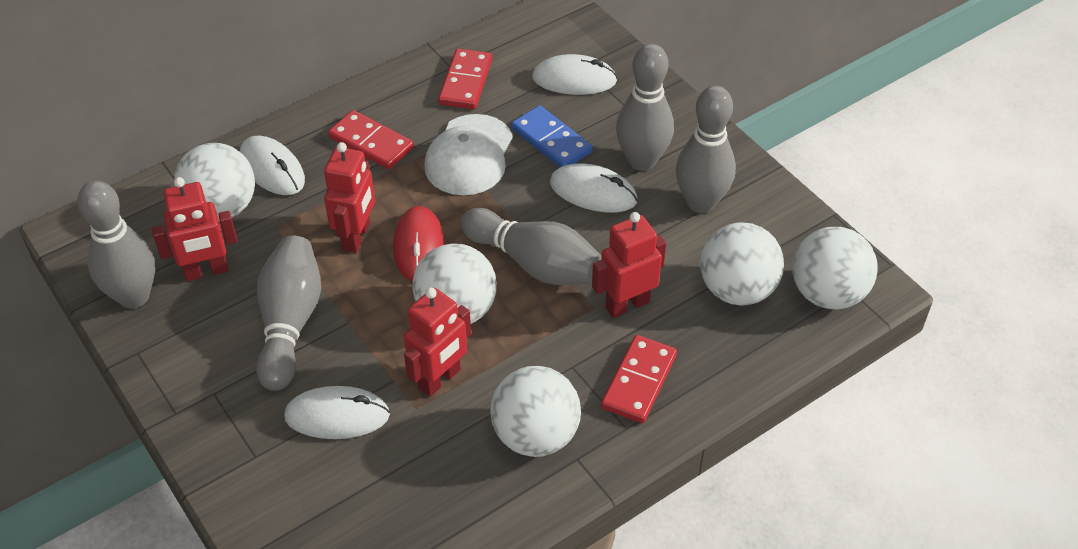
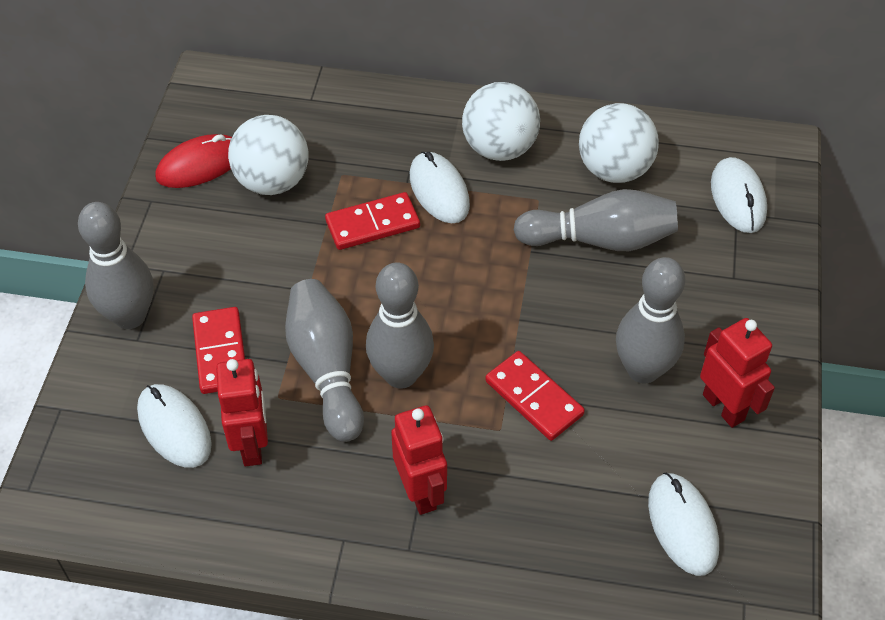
blue domino: [511,105,593,167] = 1 -> none = 0
red robot: [152,177,238,281] [324,142,375,253] [404,288,471,397] [592,212,666,318] = 4 -> [216,359,268,466] [391,405,447,515] [700,318,775,428] = 3
white ball: [174,143,255,221] [412,243,497,324] [491,366,581,457] [700,222,784,306] [792,227,878,310] = 5 -> [228,115,309,195] [462,82,540,161] [579,103,659,183] = 3
white cap: [424,114,513,195] = 1 -> none = 0

